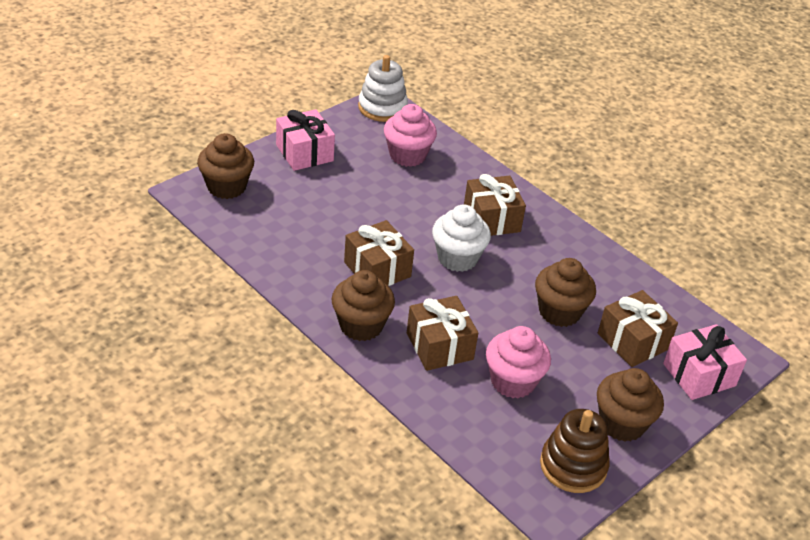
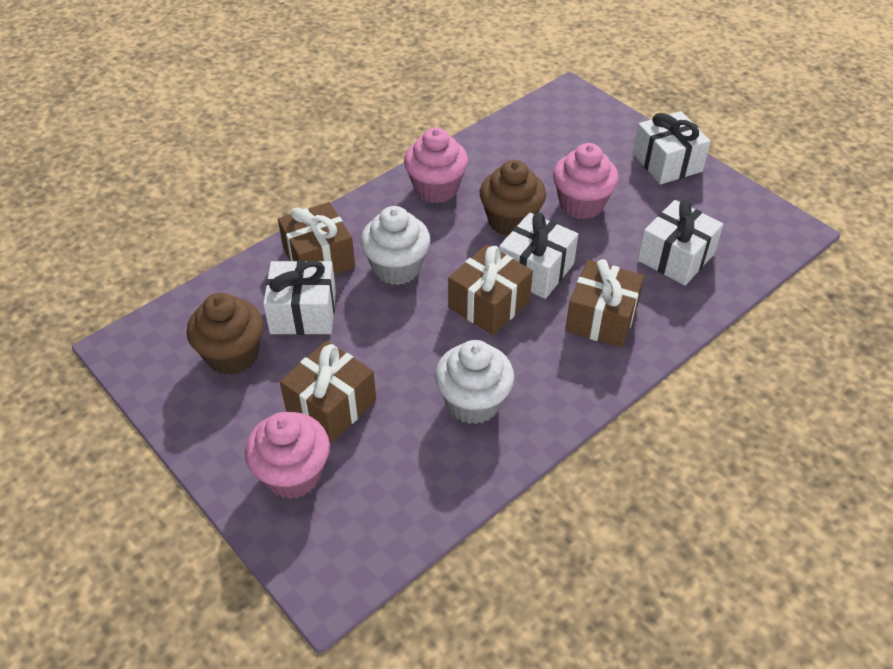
brown cupcake: [197,133,254,199] [332,270,395,341] [535,258,596,327] [597,368,664,442] = 4 -> [186,293,263,375] [480,160,546,236] = 2
brown stacking toy: [540,409,610,493] = 1 -> none = 0
pink cupcake: [384,104,437,167] [486,326,551,398] = 2 -> [245,412,330,499] [404,128,468,203] [553,143,619,219] = 3
pink gift: [276,109,335,171] [663,324,747,400] = 2 -> none = 0
white cupcake: [432,204,491,272] = 1 -> [360,206,430,285] [435,340,514,424] = 2
white gift: none = 0 -> [263,260,336,335] [499,212,578,299] [633,111,711,184] [638,200,724,285] = 4
white stacking toy: [358,55,408,122] = 1 -> none = 0

